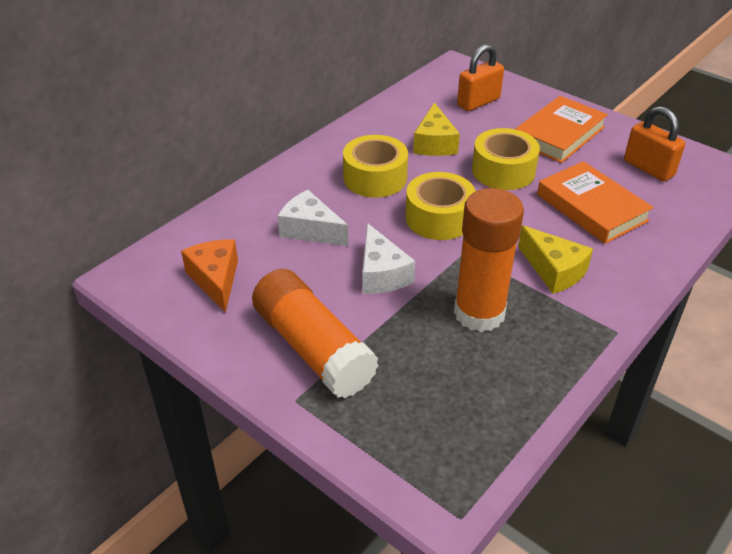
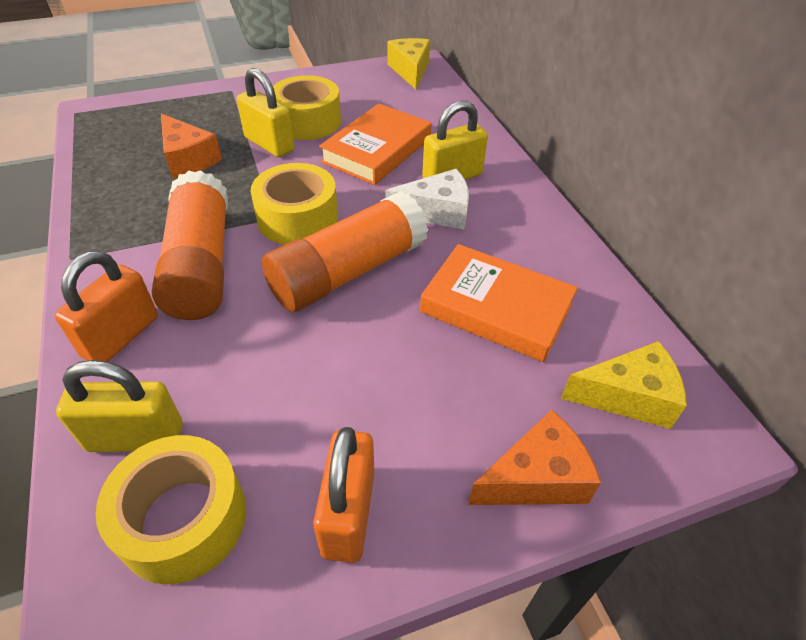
orange cheese: [181,239,238,313] = 1 -> [161,113,222,178] [468,410,601,505] = 2
white cheese: [278,190,348,246] [362,223,415,294] = 2 -> [385,169,469,229] = 1
yellow padlock: none = 0 -> [56,360,183,452] [237,68,294,157] [422,101,488,180] = 3

